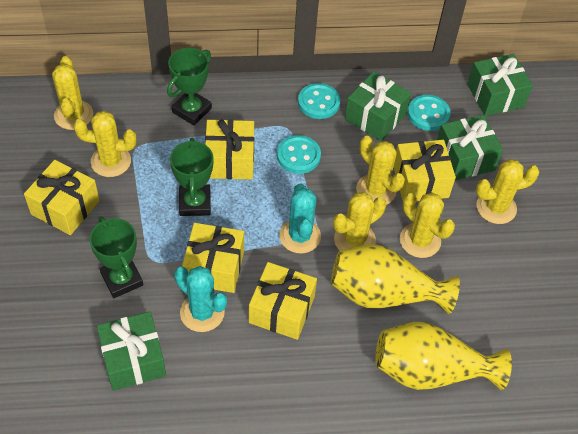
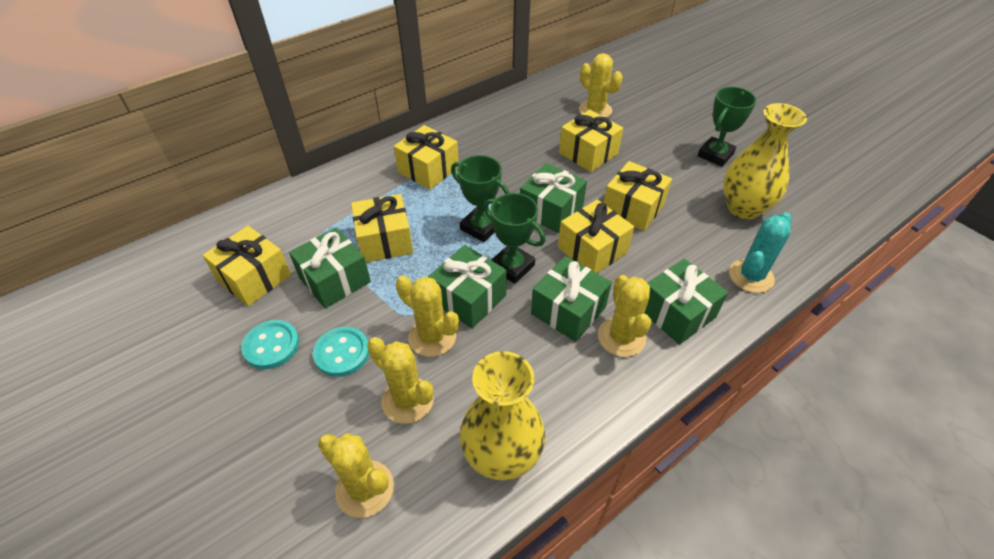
green gift: [97,312,166,391] [345,71,411,141] [437,115,503,180] [467,54,533,116] = 4 -> [289,227,371,309] [428,245,507,329] [520,163,587,233] [531,256,612,342] [644,259,728,345] = 5
turquoise button: [277,135,321,174] [298,83,340,119] [407,95,451,131] = 3 -> [241,320,299,369] [313,327,369,377] = 2
turquoise cactus: [174,266,227,332] [279,184,321,254] = 2 -> [729,212,792,293] = 1
yellow cactus: [52,56,93,130] [73,111,137,177] [333,192,386,250] [356,136,405,205] [400,193,455,258] [476,159,539,224] = 6 -> [318,433,394,518] [367,337,434,424] [396,275,459,357] [579,53,623,118] [598,275,651,357] = 5
yellow gift: [24,160,100,235] [182,223,244,293] [205,119,254,180] [249,262,317,340] [394,140,456,201] = 5 -> [203,226,291,306] [351,194,413,262] [394,125,459,190] [558,200,634,273] [559,110,623,172] [604,161,672,231] = 6

